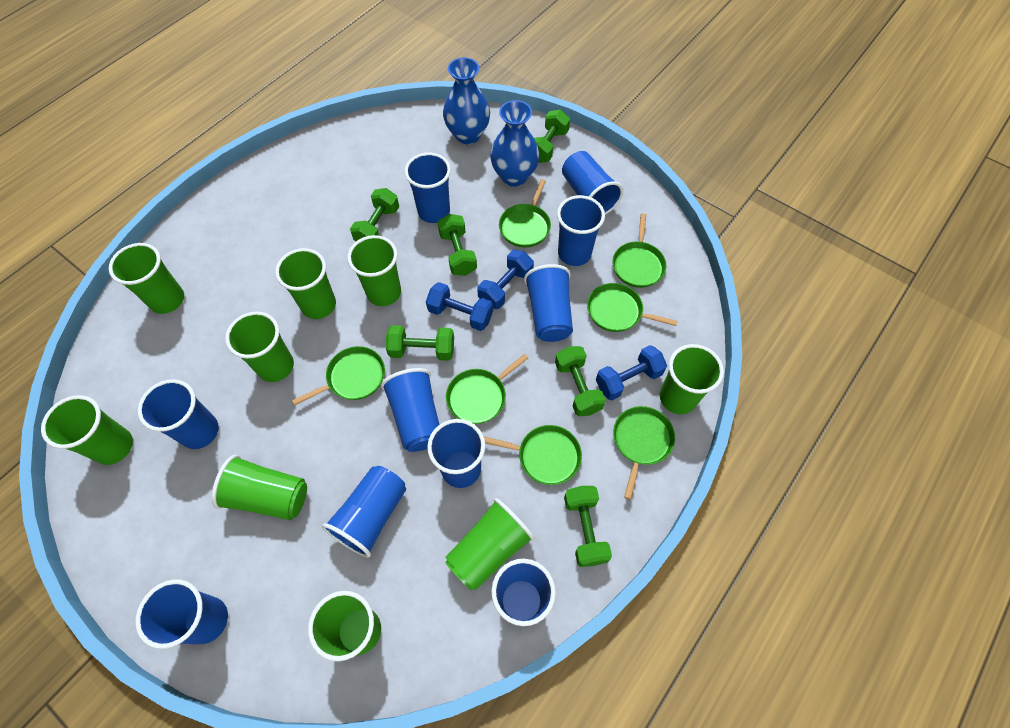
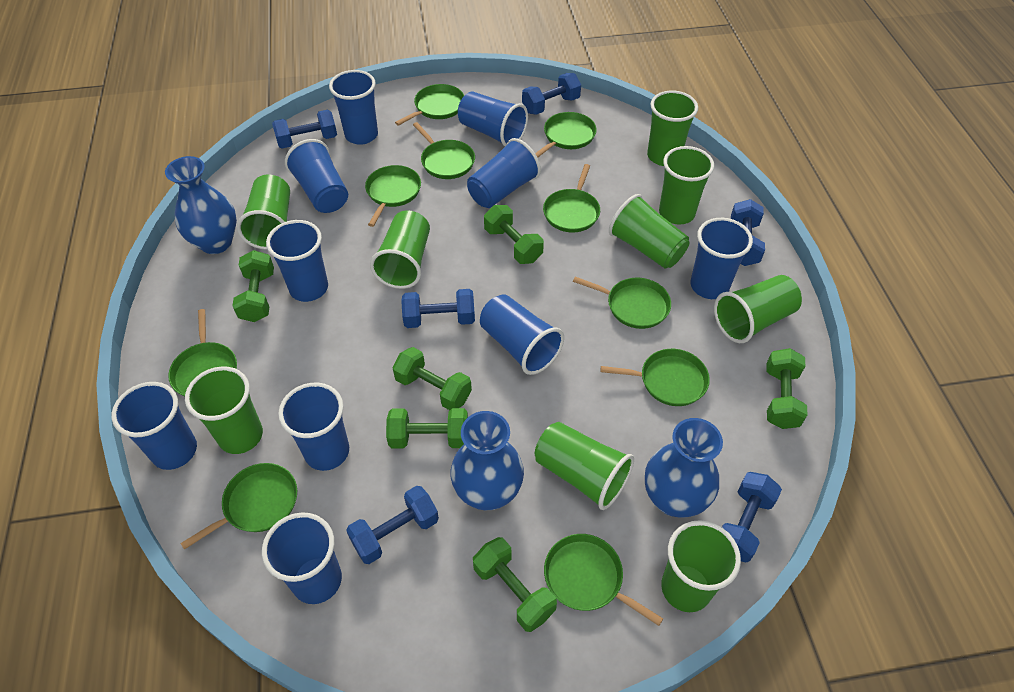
blue dumbbell: [426,282,493,331] [477,250,534,309] [596,345,667,400] = 3 -> [272,110,337,148] [346,486,439,564] [401,289,475,328] [522,73,581,115] [722,472,782,562] [731,199,765,266] = 6
blue vase: [443,57,490,144] [490,100,540,187] = 2 -> [165,156,237,254] [451,411,524,510] [645,418,723,518] = 3
green pan: [292,346,385,405] [446,354,528,424] [484,425,582,485] [499,179,551,247] [587,283,678,332] [612,213,666,288] [613,406,675,500] = 7 -> [168,309,237,397] [180,463,297,550] [365,165,421,227] [395,84,464,126] [413,122,475,179] [535,112,597,157] [543,164,600,232] [544,534,663,626] [573,277,671,329] [601,349,710,406] = 10

